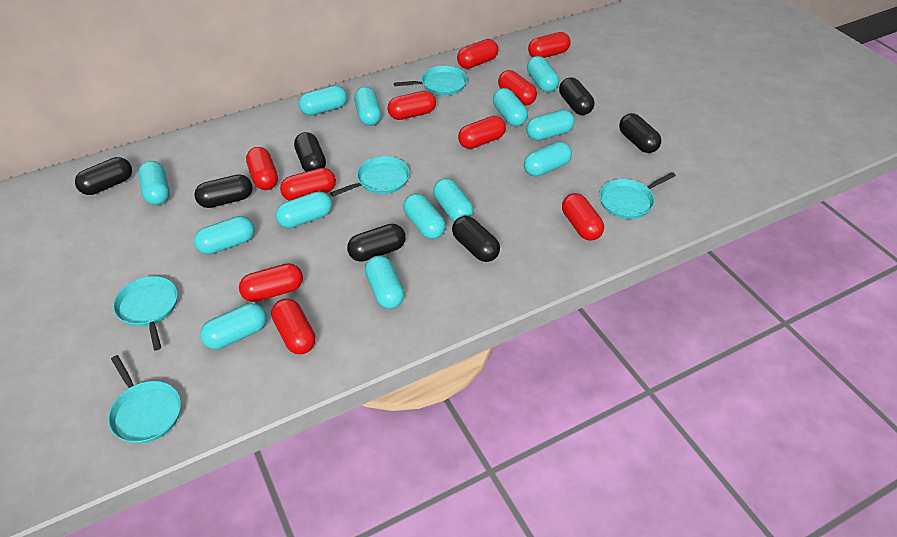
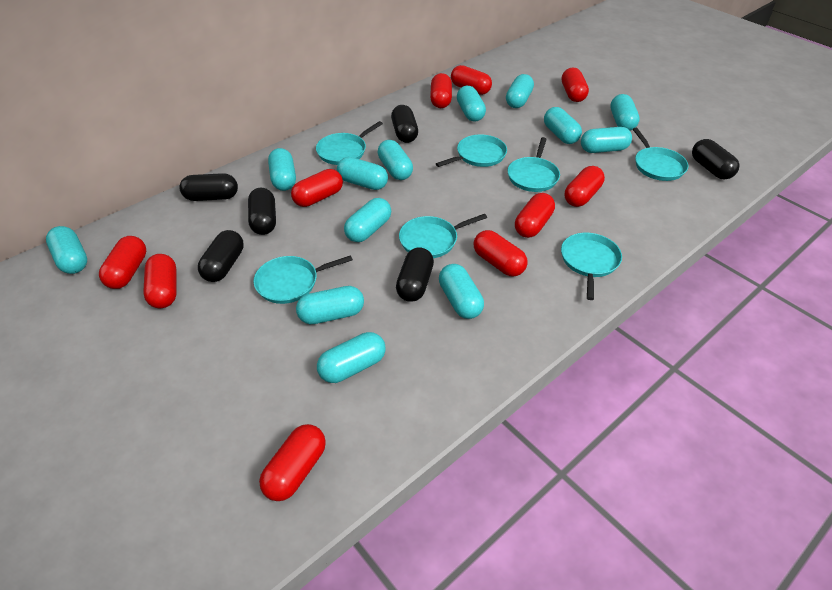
black capsule: [75,157,132,195] [194,174,253,208] [294,132,326,172] [347,224,406,262] [452,216,500,262] [559,77,594,115] [619,113,661,153] = 7 -> [179,173,238,201] [198,230,244,282] [248,188,276,235] [391,105,418,143] [396,247,434,302] [692,139,739,180] = 6
turquoise pan: [108,355,181,444] [113,276,178,350] [330,156,410,197] [394,66,467,95] [599,172,676,219] = 5 -> [254,255,353,304] [316,121,383,165] [399,214,487,258] [436,134,507,167] [508,137,560,192] [561,233,622,300] [633,128,688,181] = 7

